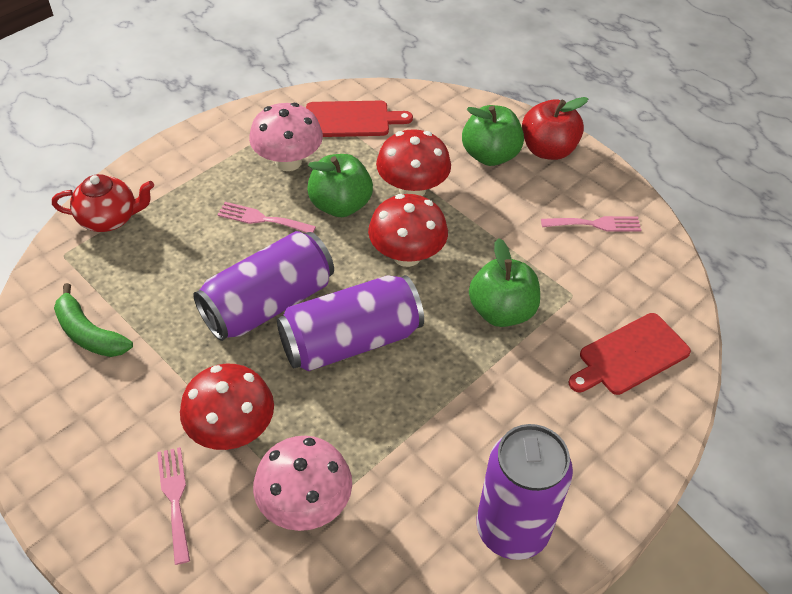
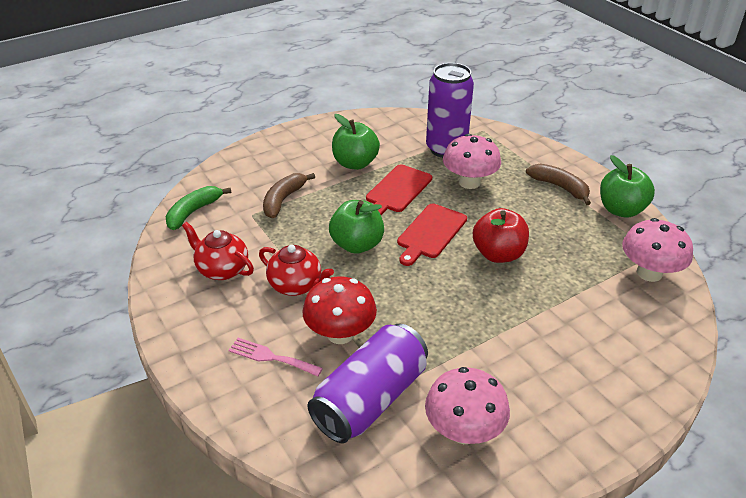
brown banana: none = 0 -> [263,173,315,218] [526,164,591,205] = 2
pink fork: [157,447,190,565] [217,202,316,233] [541,216,641,232] = 3 -> [228,338,323,377] = 1
pink mushroom: [249,103,323,171] [253,436,352,531] = 2 -> [425,367,510,444] [443,134,501,189] [622,218,693,282] = 3
purple can: [193,231,334,341] [277,275,424,371] [477,424,573,560] = 3 -> [307,324,428,443] [426,63,474,158] = 2
red mushroom: [180,364,274,450] [368,194,448,267] [376,129,451,196] = 3 -> [302,276,377,344] = 1
red teapot: [52,174,154,232] = 1 -> [182,222,254,280] [259,245,334,296] = 2

